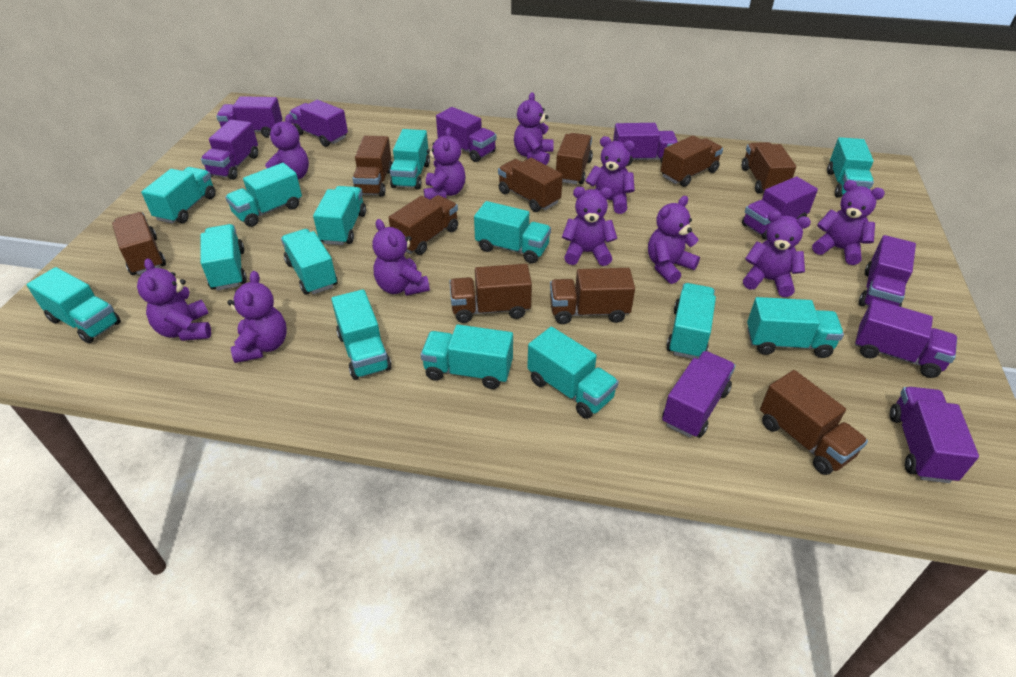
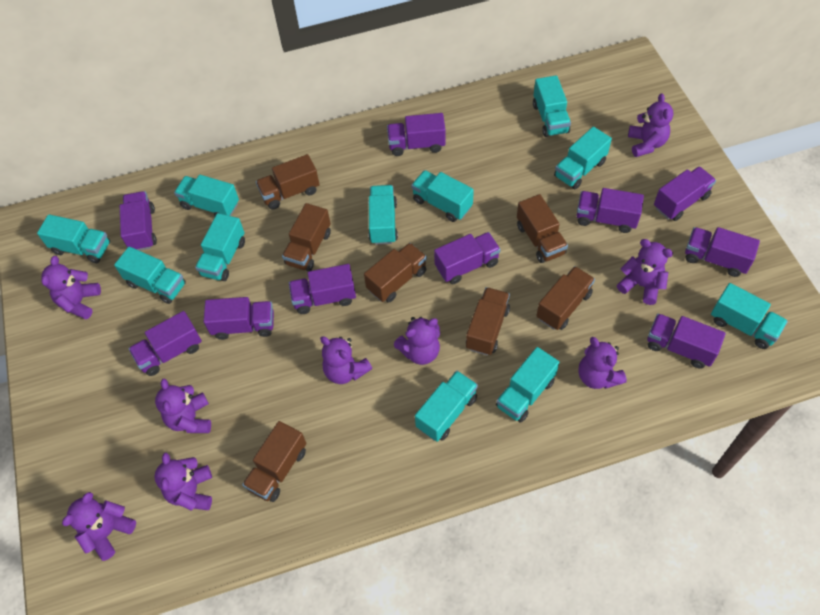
brown truck: [112,212,166,275] [352,136,393,197] [389,195,458,255] [449,264,532,323] [498,158,563,212] [550,268,635,324] [556,133,593,184] [661,135,723,187] [742,142,796,194] [760,370,868,475] = 10 -> [242,421,306,502] [256,154,320,209] [282,203,331,271] [364,243,427,303] [466,287,510,355] [517,194,568,263] [536,266,595,330] = 7
purple teddy bear: [137,258,211,341] [227,271,287,363] [265,114,309,180] [372,219,430,296] [424,127,466,199] [514,92,554,165] [562,187,617,266] [585,136,635,214] [648,196,700,284] [743,211,811,297] [812,180,885,265] = 11 -> [41,256,101,319] [62,492,136,561] [154,452,212,510] [155,378,211,433] [320,336,372,384] [394,317,440,365] [578,337,627,389] [617,239,673,305] [628,93,673,157] = 9
turquoise truck: [26,267,121,343] [141,167,216,224] [200,224,247,290] [225,163,302,227] [281,229,338,295] [313,186,366,245] [331,289,392,380] [390,129,430,190] [421,325,513,389] [474,201,551,264] [527,327,619,419] [666,283,716,359] [747,297,844,358] [827,137,874,198] = 14 -> [37,214,110,263] [114,247,186,304] [174,175,239,216] [195,213,245,281] [368,185,398,245] [411,170,474,222] [415,371,478,442] [496,347,559,423] [533,75,571,137] [554,127,612,189] [711,283,788,349] = 11

